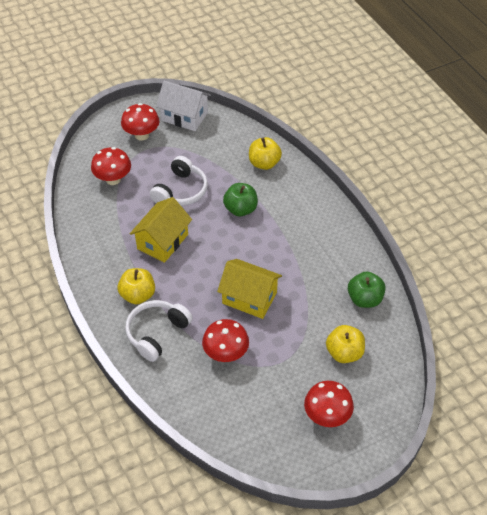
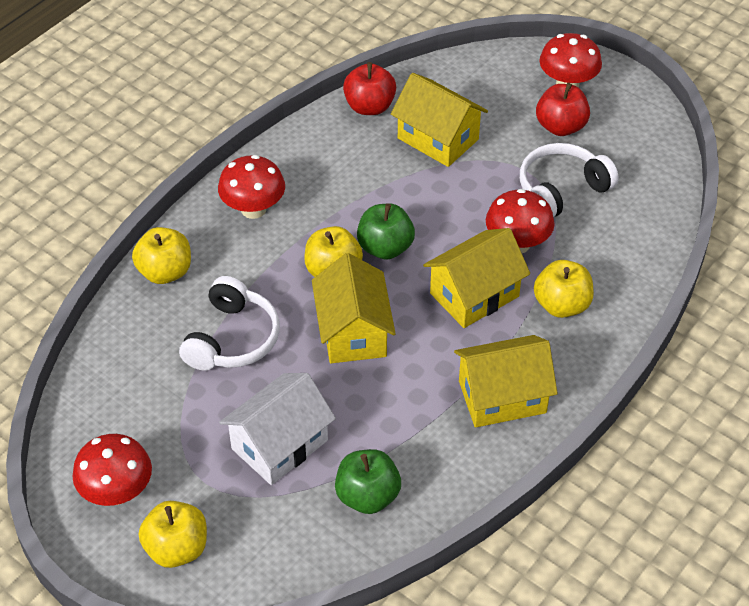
red apple: none = 0 -> [343,62,396,115] [536,83,590,136] = 2
yellow apple: [117,268,155,304] [249,137,282,170] [326,325,365,363] = 3 -> [132,227,191,284] [139,501,207,568] [304,226,363,277] [534,260,594,318] = 4
yellow house: [130,197,192,263] [217,259,282,319] = 2 -> [312,253,396,363] [391,73,488,167] [423,228,530,328] [454,335,558,427] = 4

